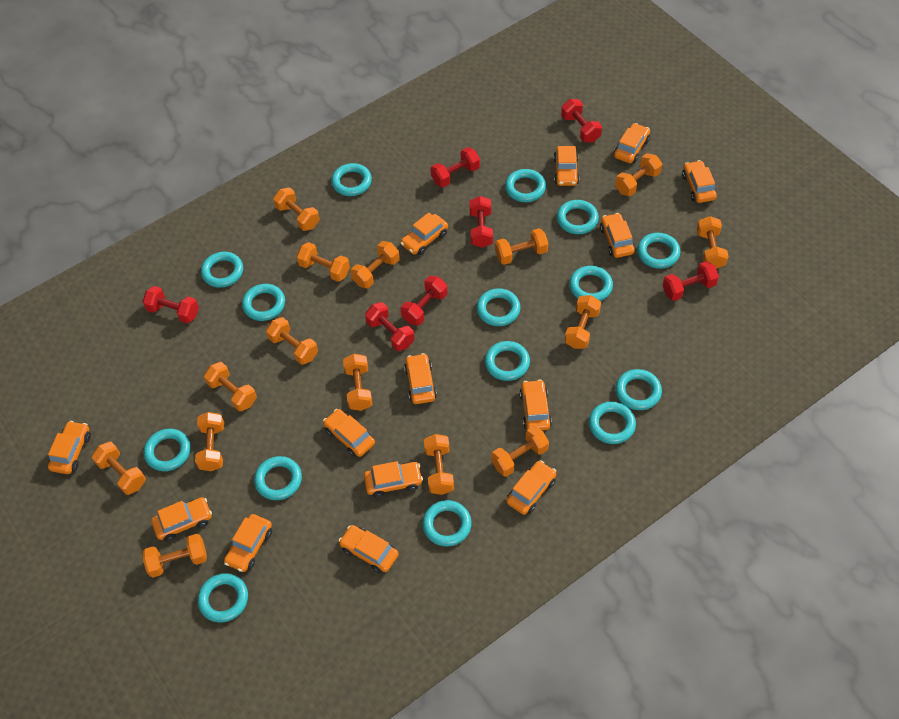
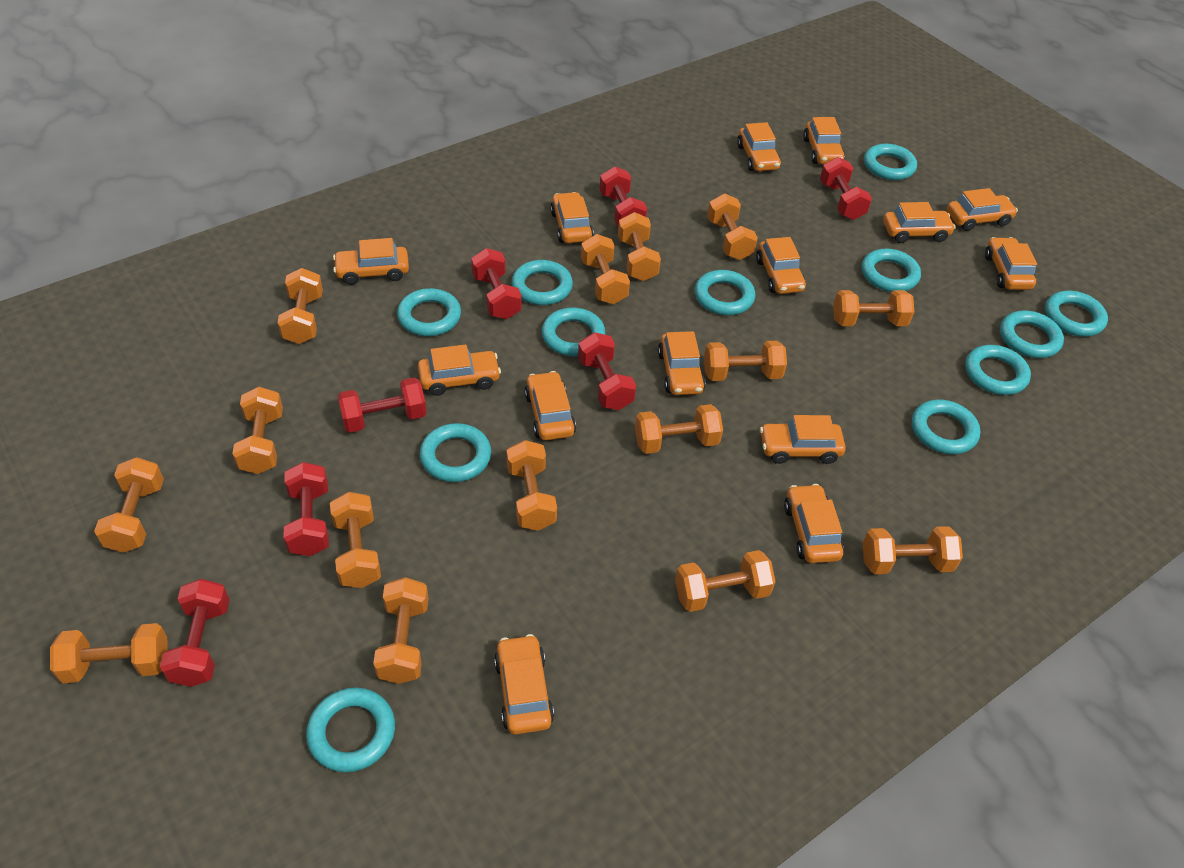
turquoise ring: [144,429,190,471] [198,573,248,622] [201,252,243,288] [242,284,285,321] [254,456,302,500] [331,163,372,196] [422,500,472,547] [477,288,520,326] [485,341,530,381] [505,169,546,202] [557,200,599,234] [569,266,613,301] [589,402,636,444] [615,369,662,410] [637,233,680,269] = 15 -> [306,688,395,772] [397,288,461,336] [420,423,491,482] [511,260,573,305] [541,308,606,356] [694,270,755,315] [862,248,921,292] [864,144,917,180] [912,400,981,454] [965,345,1031,395] [1000,311,1064,358] [1045,291,1108,336] = 12

